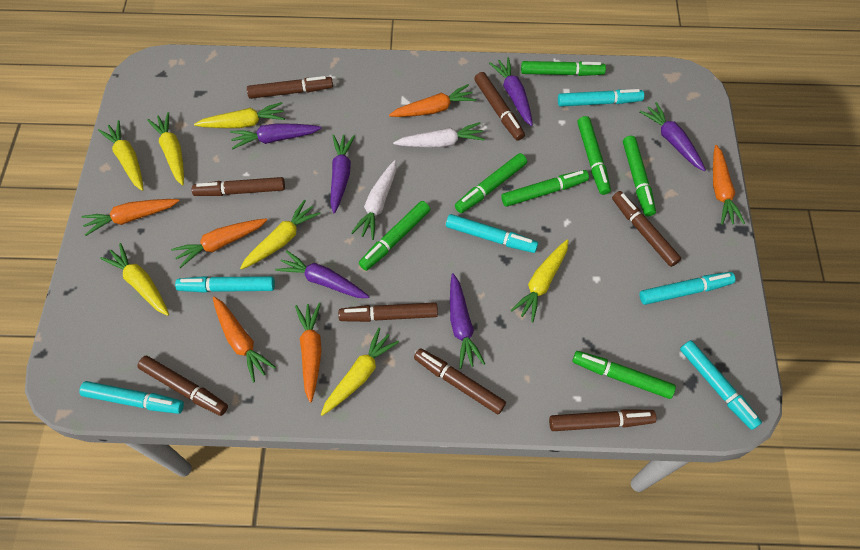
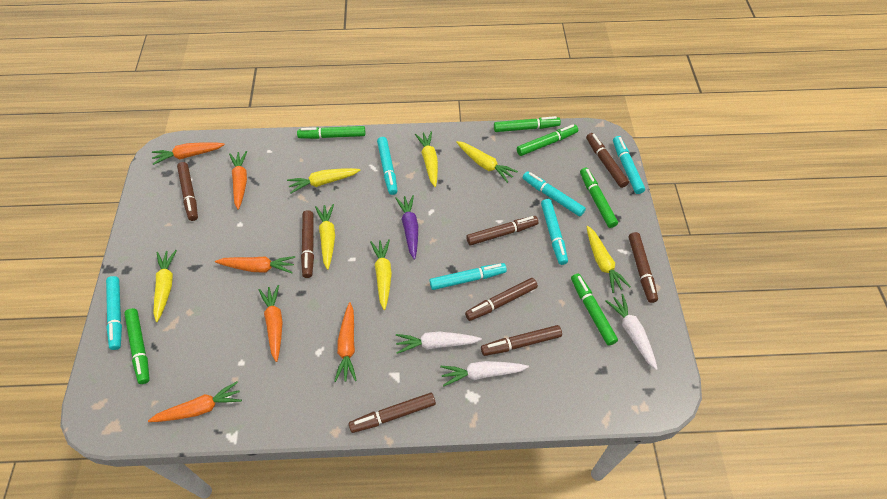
green marker: [359,201,430,271] [455,153,527,213] [501,170,589,207] [521,61,606,76] [572,351,676,399] [577,116,611,195] [623,136,656,216] = 7 -> [124,308,150,384] [297,126,365,139] [494,116,561,132] [517,125,578,156] [571,273,618,346] [580,167,618,228] = 6
purple carrot: [230,123,322,150] [275,250,370,298] [330,134,355,213] [450,273,485,369] [489,57,533,126] [639,102,706,171] = 6 -> [395,195,418,259] = 1
white carrot: [351,160,396,240] [393,122,485,148] = 2 -> [396,332,482,354] [440,361,529,386] [605,294,658,370] = 3

